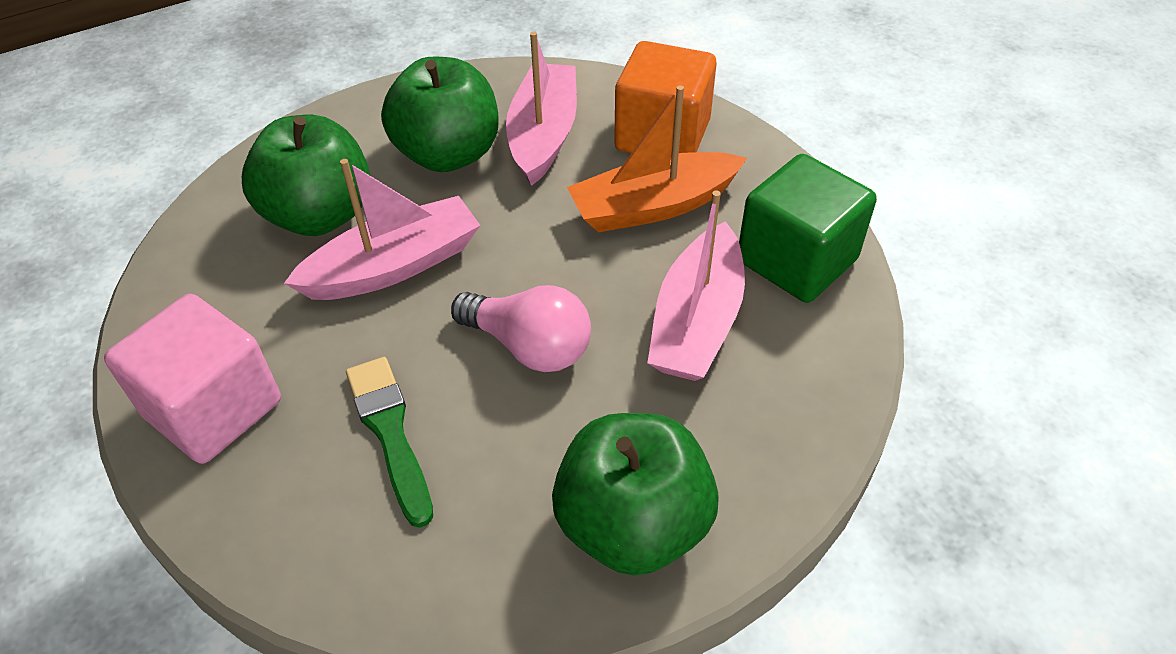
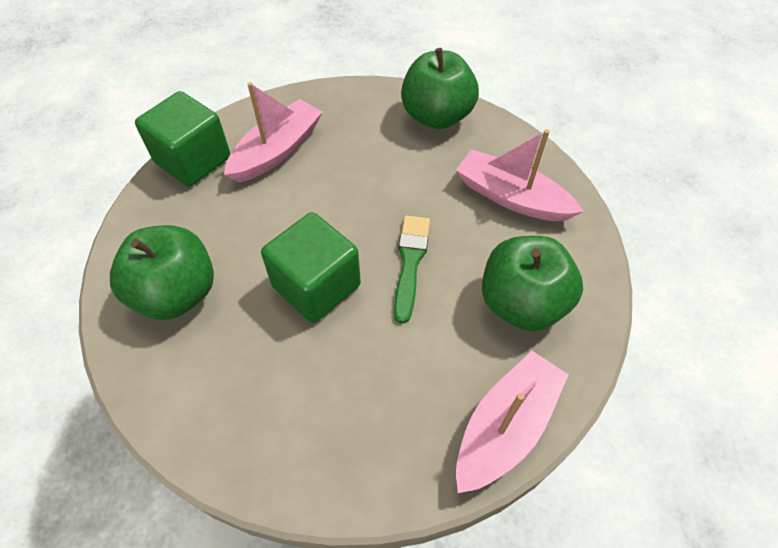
green cube: [739,154,877,303] = 1 -> [135,91,230,187] [261,212,361,323] = 2
orange boat: [567,86,747,232] = 1 -> none = 0
orange cube: [614,41,717,154] = 1 -> none = 0
pink cube: [104,294,281,464] = 1 -> none = 0
pink light bulb: [451,285,591,372] = 1 -> none = 0

